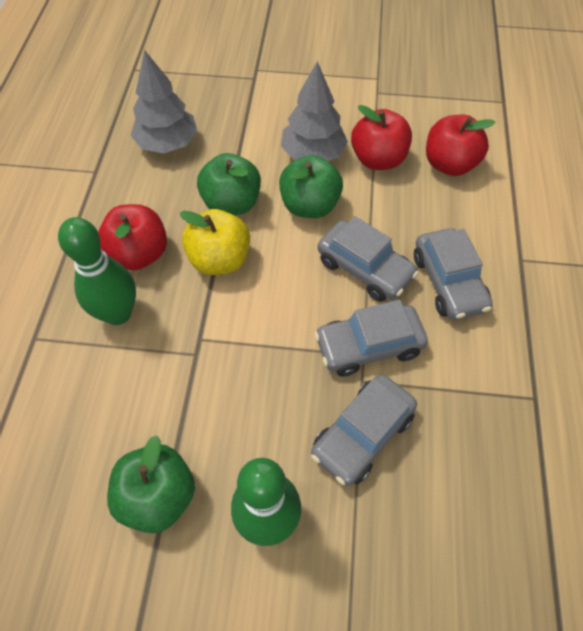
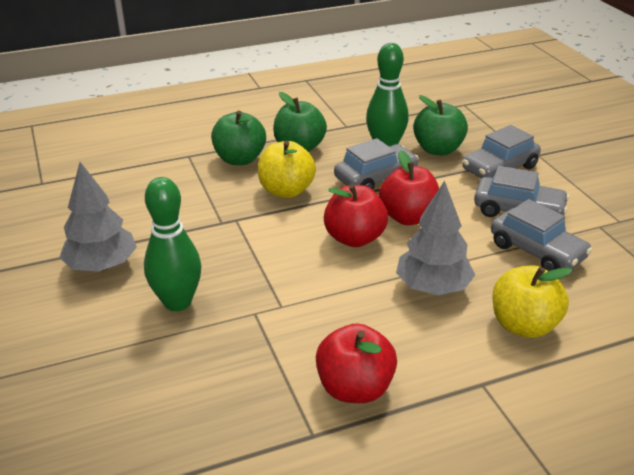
yellow apple: [180,209,250,275] = 1 -> [258,141,316,198] [492,265,573,338] = 2

